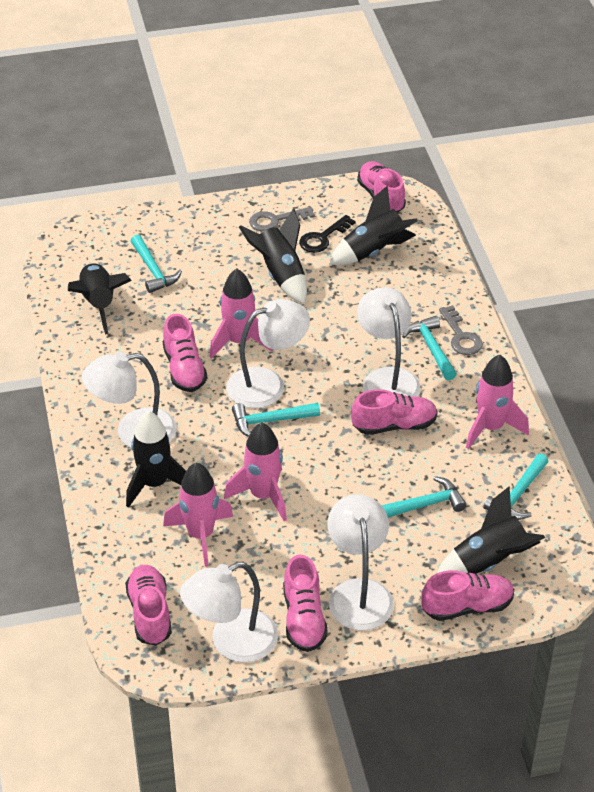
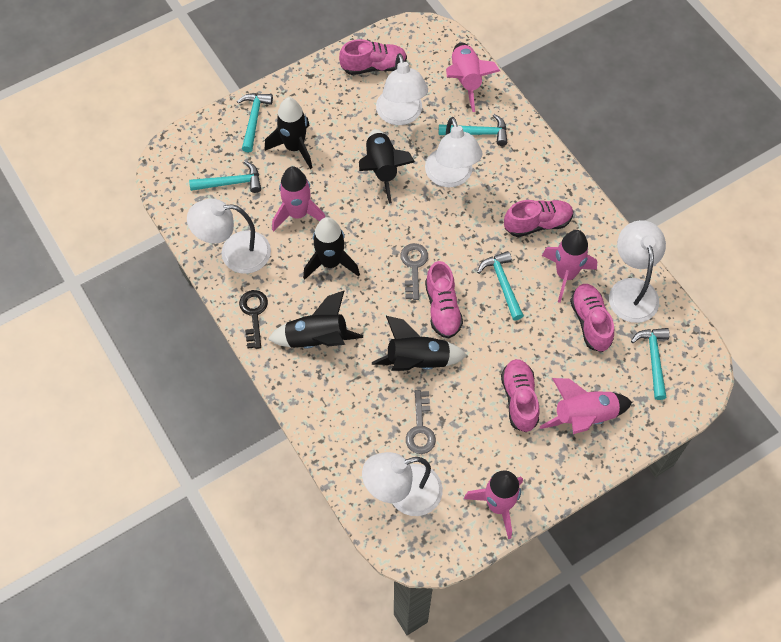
pink rocket: [163,462,233,567] [210,269,273,359] [224,423,287,521] [466,355,529,449] = 4 -> [272,166,325,231] [446,43,500,112] [464,471,523,539] [540,378,632,434] [542,230,597,303] = 5
pink shoe: [125,565,172,646] [163,314,207,392] [283,555,328,652] [351,389,438,435] [357,161,406,213] [421,570,514,621] = 6 -> [339,39,407,75] [425,261,463,338] [501,359,540,432] [504,200,574,237] [570,284,614,352] = 5

